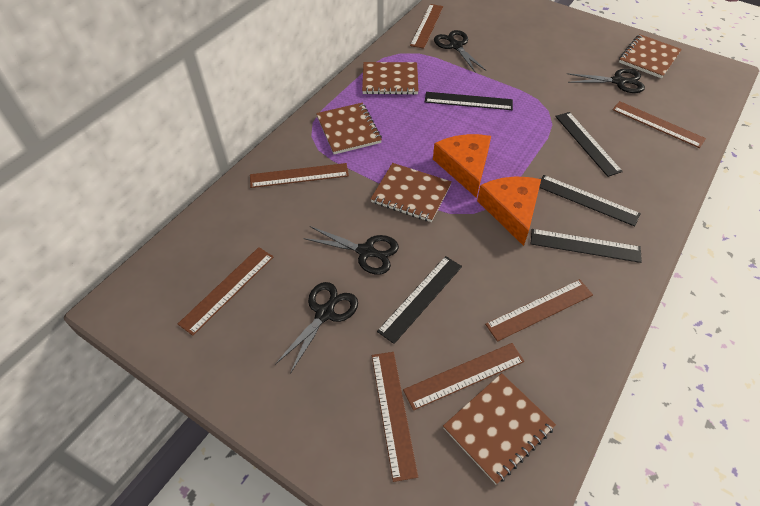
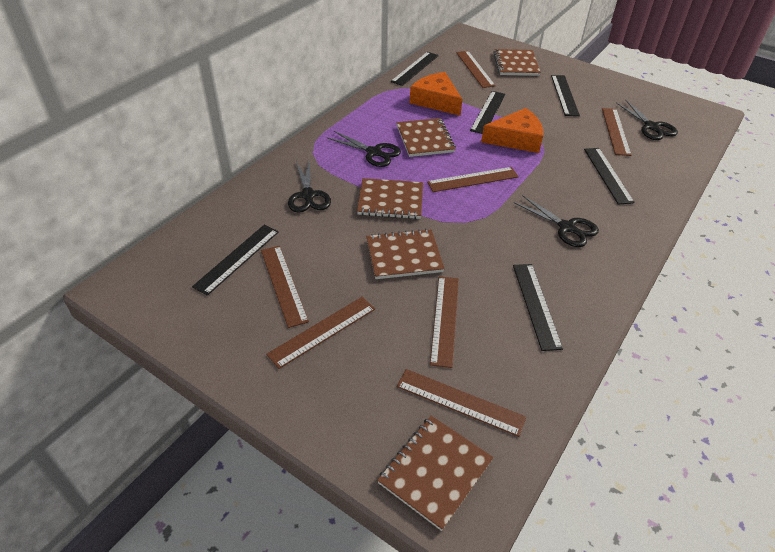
black ruler: [377,256,462,344] [425,92,513,110] [531,229,642,263] [539,175,641,226] [555,112,623,177] = 5 -> [192,225,279,296] [391,52,439,86] [470,91,506,134] [513,264,563,351] [551,75,580,116] [584,148,635,205] = 6

